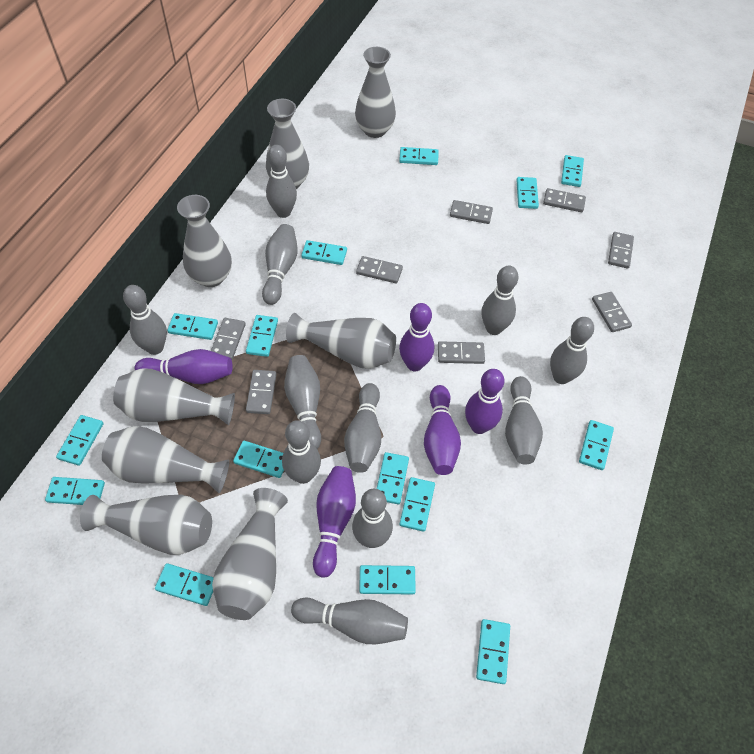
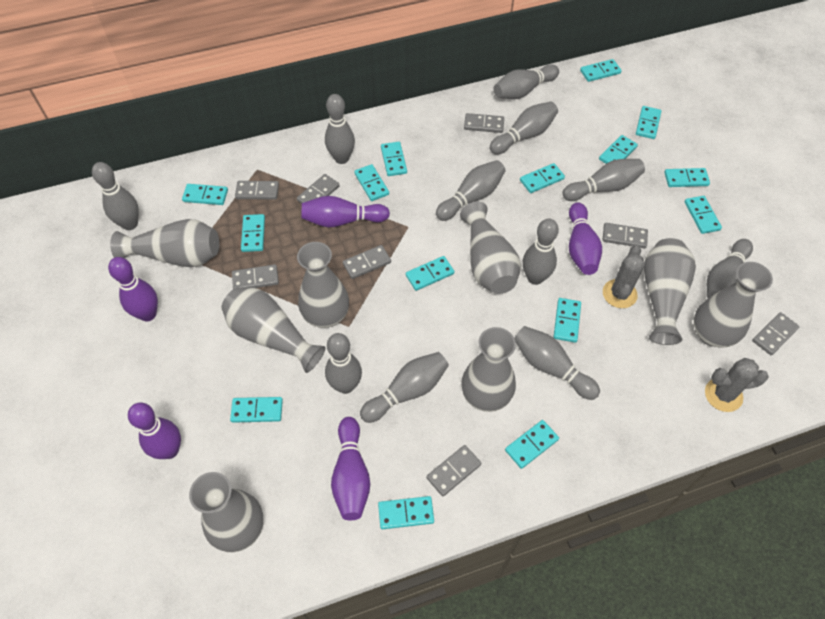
grey cactus: none = 0 -> [603,246,645,308] [705,358,769,412] = 2

